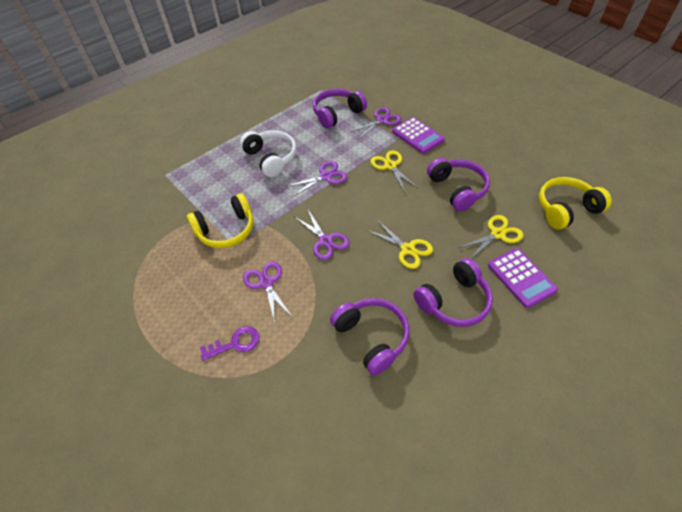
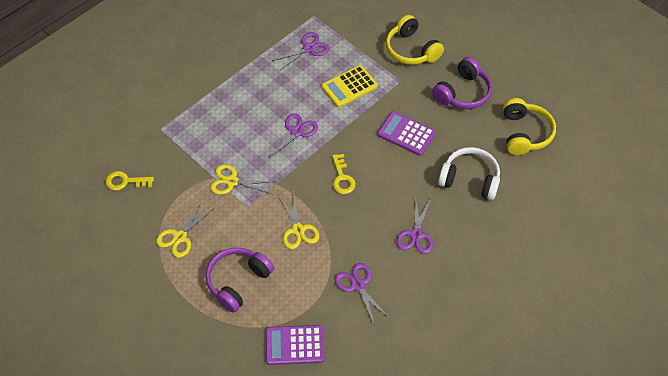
purple headphones: [313,88,367,129] [330,298,410,376] [414,258,493,327] [427,158,490,211] = 4 -> [206,248,274,313] [432,57,492,109] = 2
purple key: [200,326,259,361] = 1 -> none = 0
yellow calculator: none = 0 -> [321,65,378,108] = 1
yellow key: none = 0 -> [105,171,154,191] [332,154,356,194] = 2

